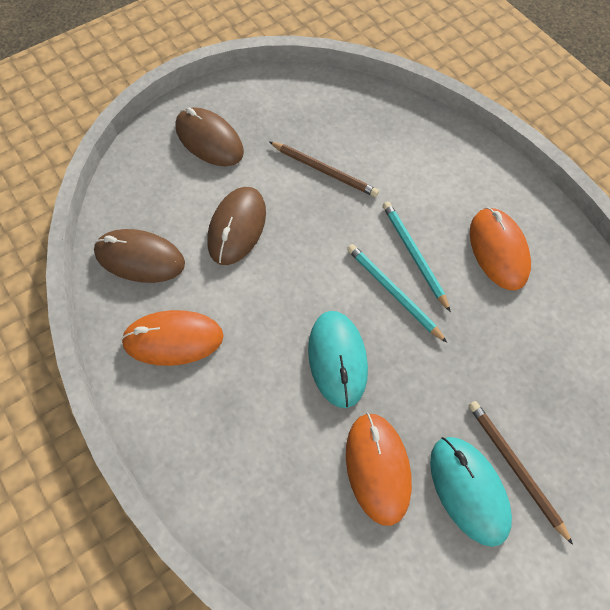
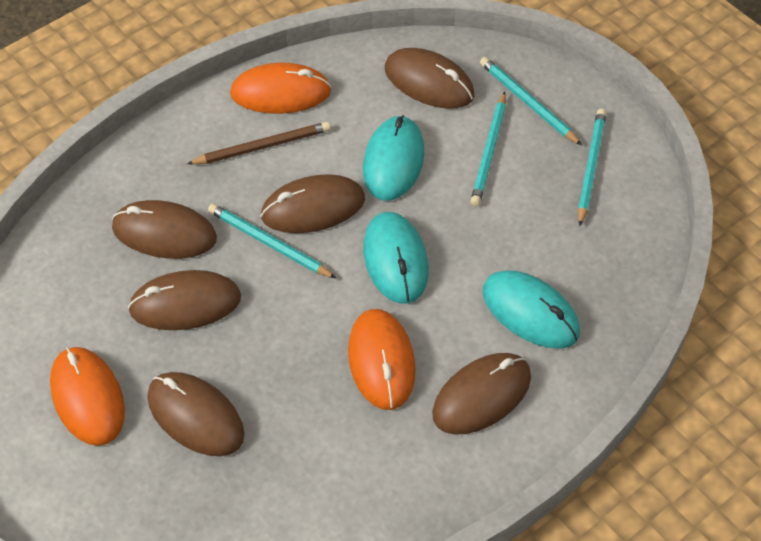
brown mouse: [94,229,185,283] [176,107,244,166] [207,187,266,265] = 3 -> [112,200,217,259] [128,270,241,330] [148,372,245,456] [261,174,365,233] [385,48,475,109] [432,353,531,435] = 6
brown pencil: [269,142,379,197] [468,401,573,545] = 2 -> [187,122,331,165] = 1
turquoise mouse: [308,311,368,408] [430,437,512,547] = 2 -> [363,115,424,201] [363,212,429,304] [483,270,580,349] = 3
turquoise pencil: [347,244,447,343] [383,202,451,312] = 2 -> [208,204,337,279] [470,92,506,206] [480,57,582,145] [578,109,606,226] = 4

